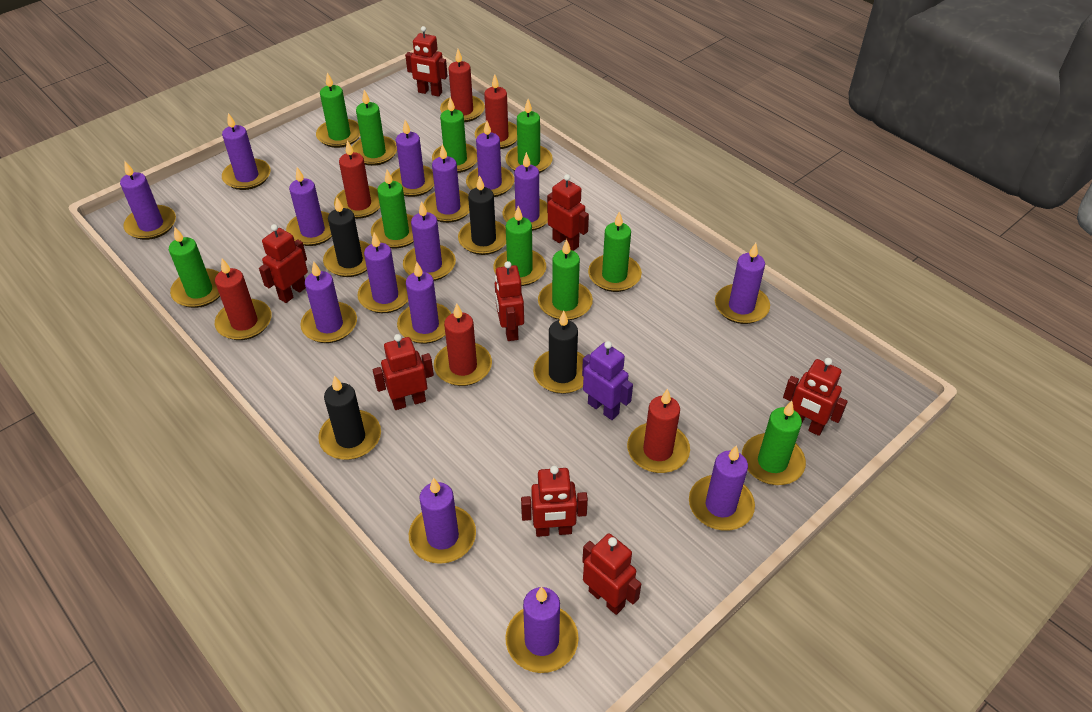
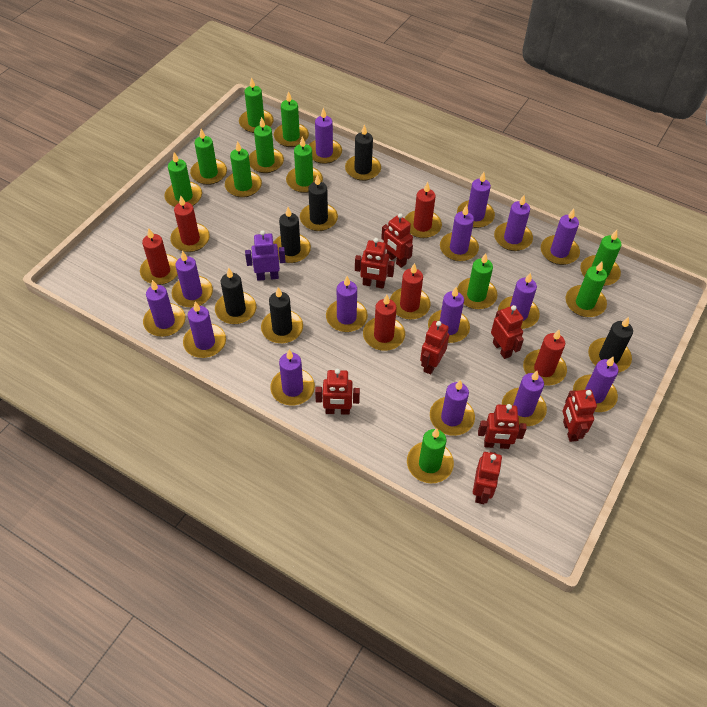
black candle: [318,375,381,460] [323,197,370,277] [458,175,506,255] [533,311,585,394] = 4 -> [215,268,256,324] [261,287,303,344] [273,207,311,263] [300,174,338,231] [345,124,381,181] [588,317,633,373] = 6
green candle: [169,226,220,308] [316,72,360,148] [352,90,397,166] [371,170,414,248] [432,97,477,173] [493,206,546,286] [505,99,553,173] [538,239,593,320] [588,211,642,292] [742,401,806,485] = 10 -> [164,152,202,207] [190,129,227,185] [225,141,262,198] [239,77,274,133] [249,117,284,173] [274,91,309,147] [286,136,323,193] [407,428,454,483] [457,253,497,310] [566,261,607,317] [580,230,622,286] = 11

